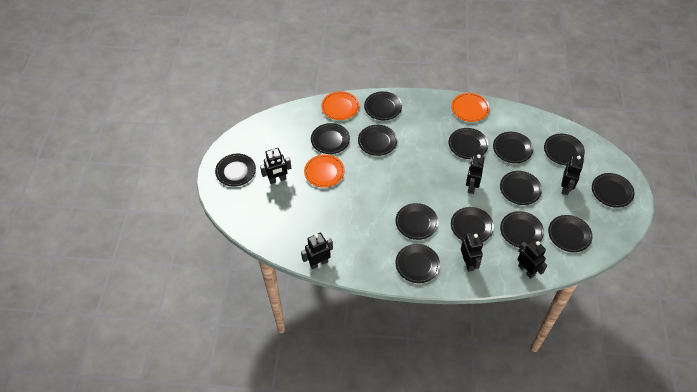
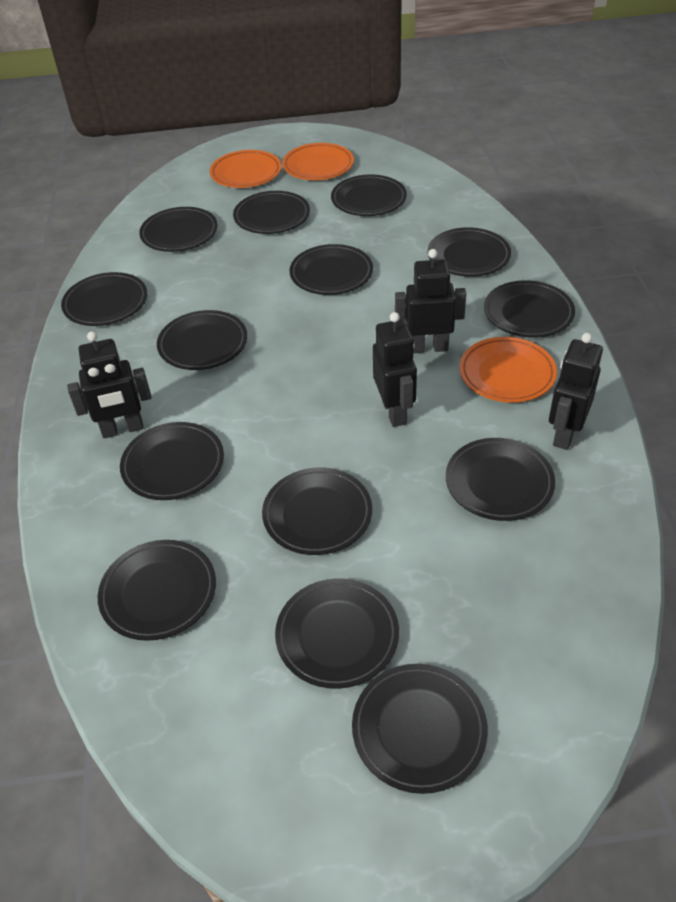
black robot: [260,147,291,184] [301,233,333,269] [461,233,483,272] [466,154,485,194] [517,239,547,279] [561,156,584,195] = 6 -> [67,331,152,438] [373,312,417,427] [395,249,466,353] [549,333,603,450] = 4

